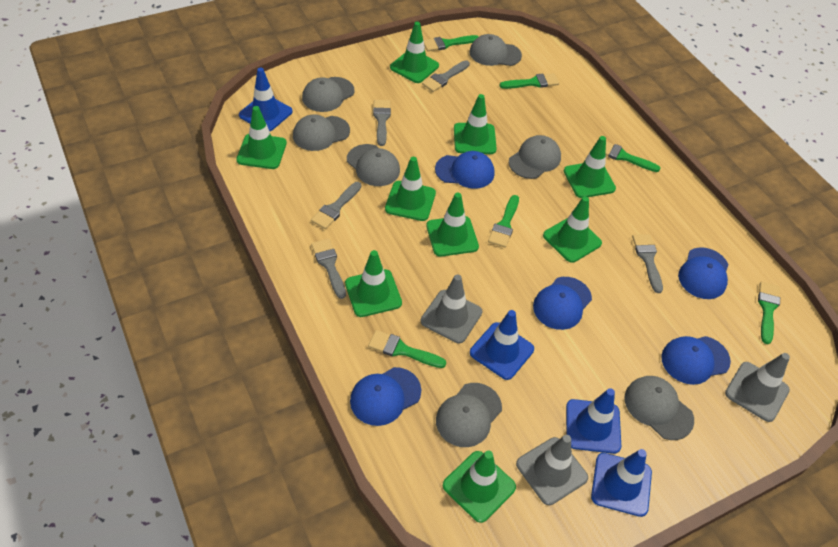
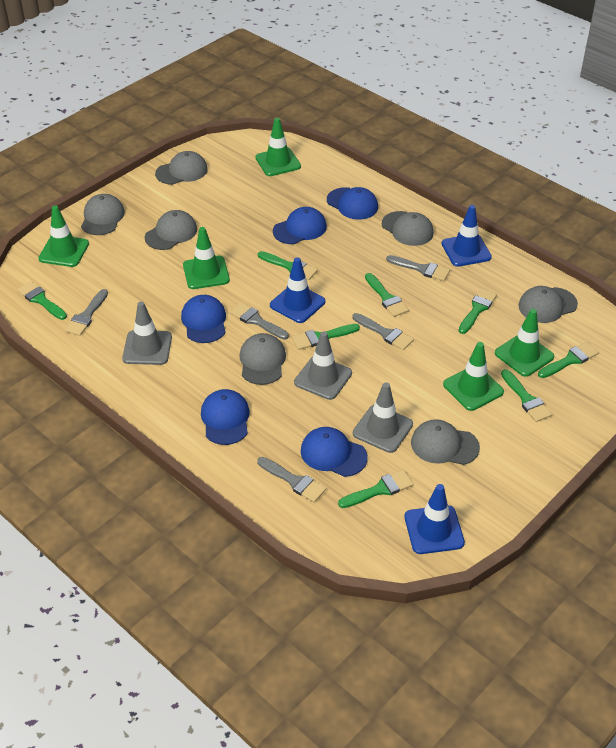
blue traffic cone: [239,68,293,131] [470,310,534,380] [566,388,621,454] [591,449,652,517] = 4 -> [270,257,326,323] [404,484,465,554] [441,205,492,267] = 3
green brush: [368,330,446,368] [424,35,479,51] [488,195,519,248] [500,73,559,89] [605,141,660,172] [758,282,780,344] = 6 -> [17,281,67,320] [258,251,318,280] [292,324,360,350] [338,470,414,508] [365,273,409,317] [459,288,497,334] [501,369,552,422] [538,342,599,378] = 8
green traffic cone: [236,106,287,169] [345,250,402,317] [385,157,436,221] [390,22,439,83] [426,193,479,257] [443,451,516,523] [454,94,497,154] [543,196,602,263] [564,136,616,198] = 9 -> [38,206,89,267] [183,227,230,289] [255,118,301,176] [443,342,504,411] [495,309,554,377] = 5

